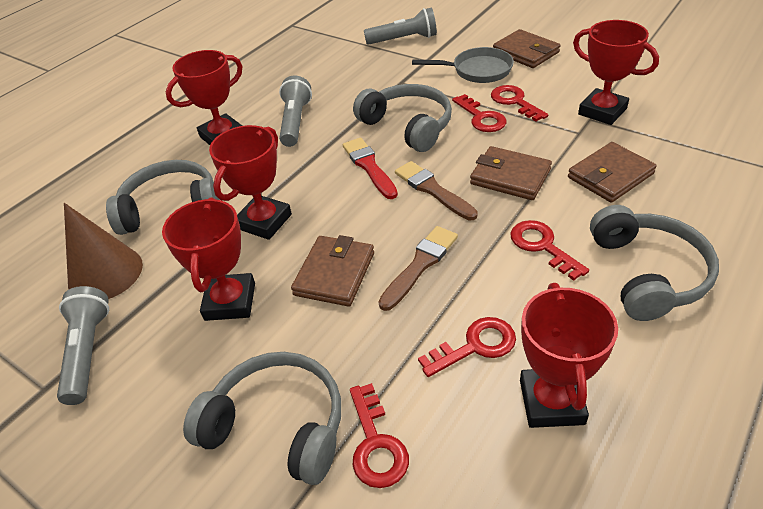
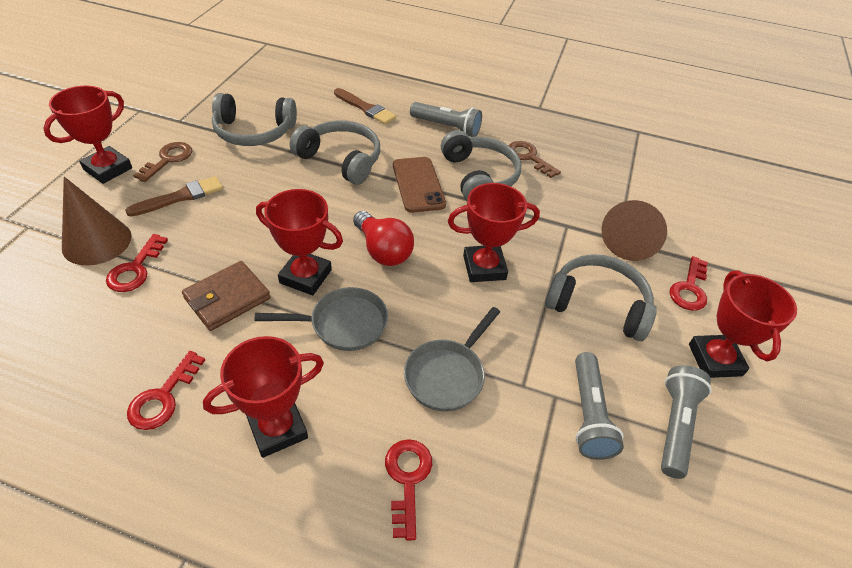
brown cone: [64,203,143,299] = 1 -> [62,177,132,266] [601,200,667,261] = 2
brown key: none = 0 -> [133,142,192,182] [509,141,561,178] = 2
brown phone: none = 0 -> [393,157,446,213] = 1
brown wallet: [291,235,374,307] [470,146,552,200] [493,29,560,68] [568,142,657,203] = 4 -> [182,261,271,331] = 1
grey pan: [412,47,514,83] = 1 -> [255,287,388,351] [404,307,500,412] = 2
red brush: [343,138,398,199] = 1 -> none = 0
red key: [350,383,409,488] [418,317,516,377] [452,94,507,132] [491,85,548,121] [510,220,589,281] = 5 -> [106,234,168,292] [127,351,205,430] [385,439,432,540] [669,256,708,311] = 4
red light bulb: none = 0 -> [353,211,414,266] = 1

